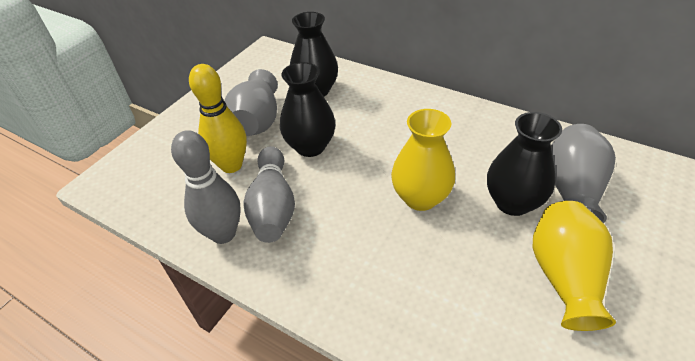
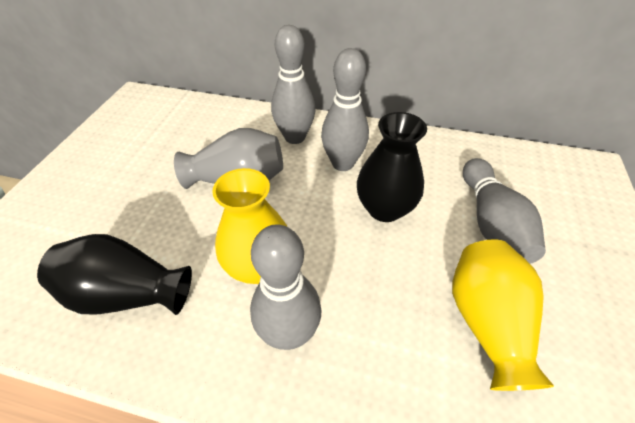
black vase: [280,62,335,157] [290,12,338,97] [487,112,562,216] = 3 -> [37,234,192,315] [357,112,427,222] = 2
grey bowling pin: [171,130,241,244] [243,146,295,243] = 2 -> [250,224,321,350] [271,25,315,144] [321,48,369,171] [463,158,546,264] = 4
grey vase: [224,69,278,136] [551,124,616,223] = 2 -> [174,128,283,189] = 1
yellow bowling pin: [189,64,247,173] = 1 -> none = 0

